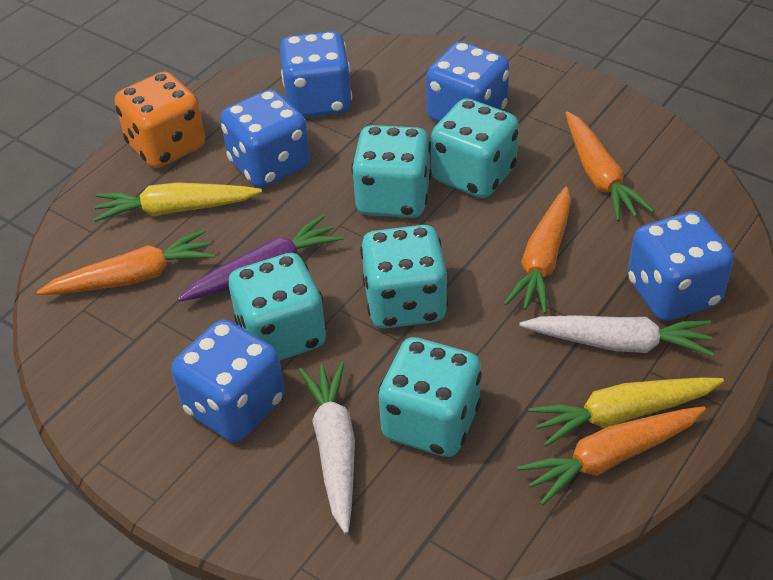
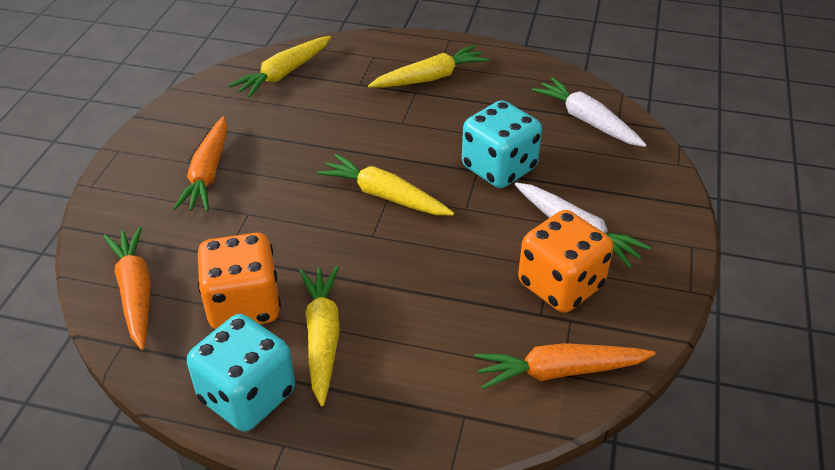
blue dice: [171,319,285,442] [220,89,310,188] [280,31,352,118] [426,42,509,122] [628,211,734,321] = 5 -> none = 0
orange carrot: [37,229,215,295] [504,187,571,314] [517,406,706,506] [565,112,654,221] = 4 -> [103,226,150,350] [173,116,227,212] [474,343,656,389] = 3
orange dice: [115,72,205,168] = 1 -> [198,233,281,329] [518,210,613,313] = 2
purple carrot: [177,215,344,302] = 1 -> none = 0
turquoise dice: [229,253,326,360] [351,125,431,218] [360,225,448,328] [378,337,482,457] [431,98,519,198] = 5 -> [187,314,295,432] [462,100,542,188] = 2
yellow carrot: [94,182,262,222] [528,377,724,447] = 2 -> [228,36,331,98] [299,266,340,406] [317,154,454,215] [368,45,489,88] = 4

